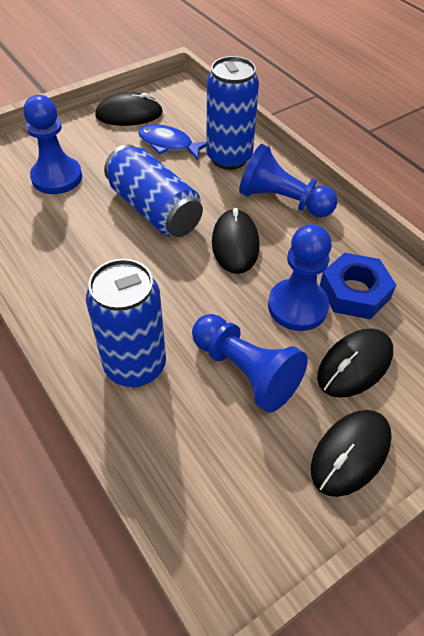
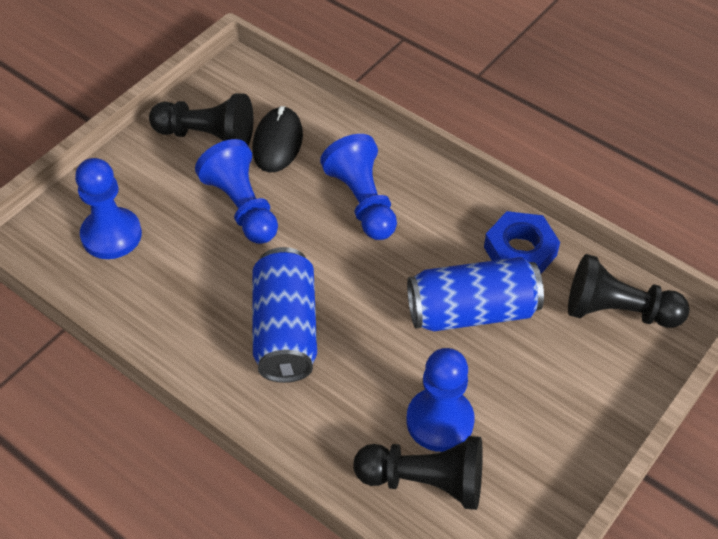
black mouse: [95,92,163,126] [212,208,259,274] [311,410,392,497] [317,328,393,398] = 4 -> [252,106,303,172] = 1
black pawn: none = 0 -> [149,93,253,146] [353,436,483,510] [568,254,690,328] = 3
blue can: [86,259,166,387] [104,144,203,237] [206,56,259,170] = 3 -> [253,247,317,383] [407,257,544,331] = 2
blue fish: [138,124,206,160] = 1 -> none = 0

